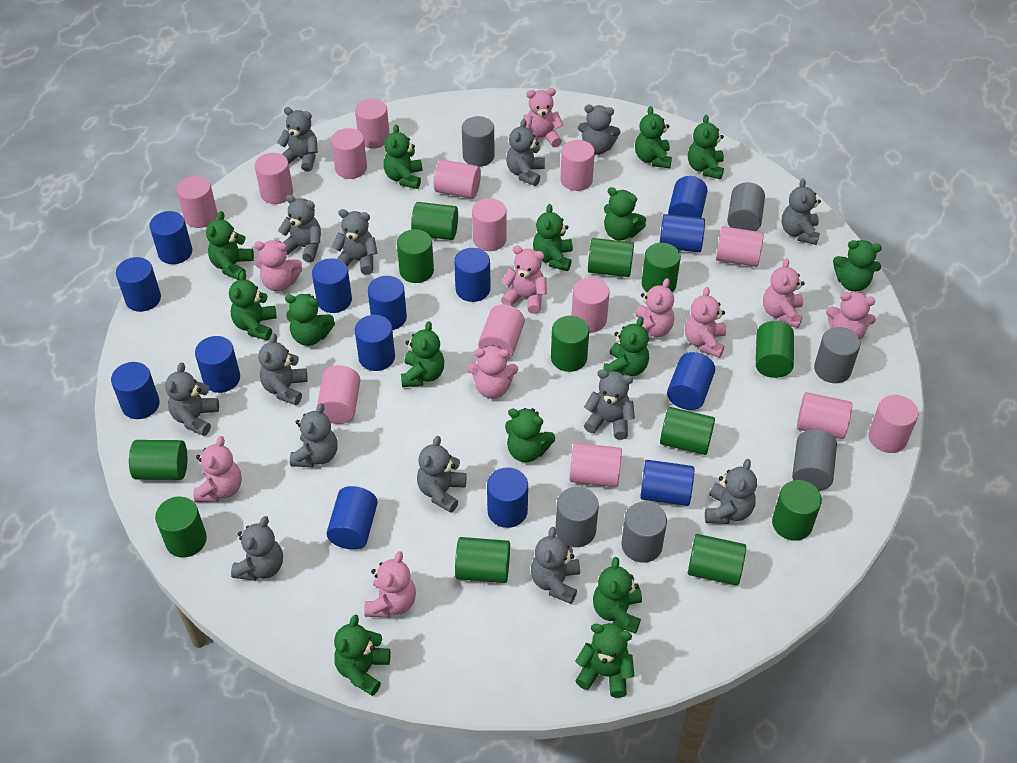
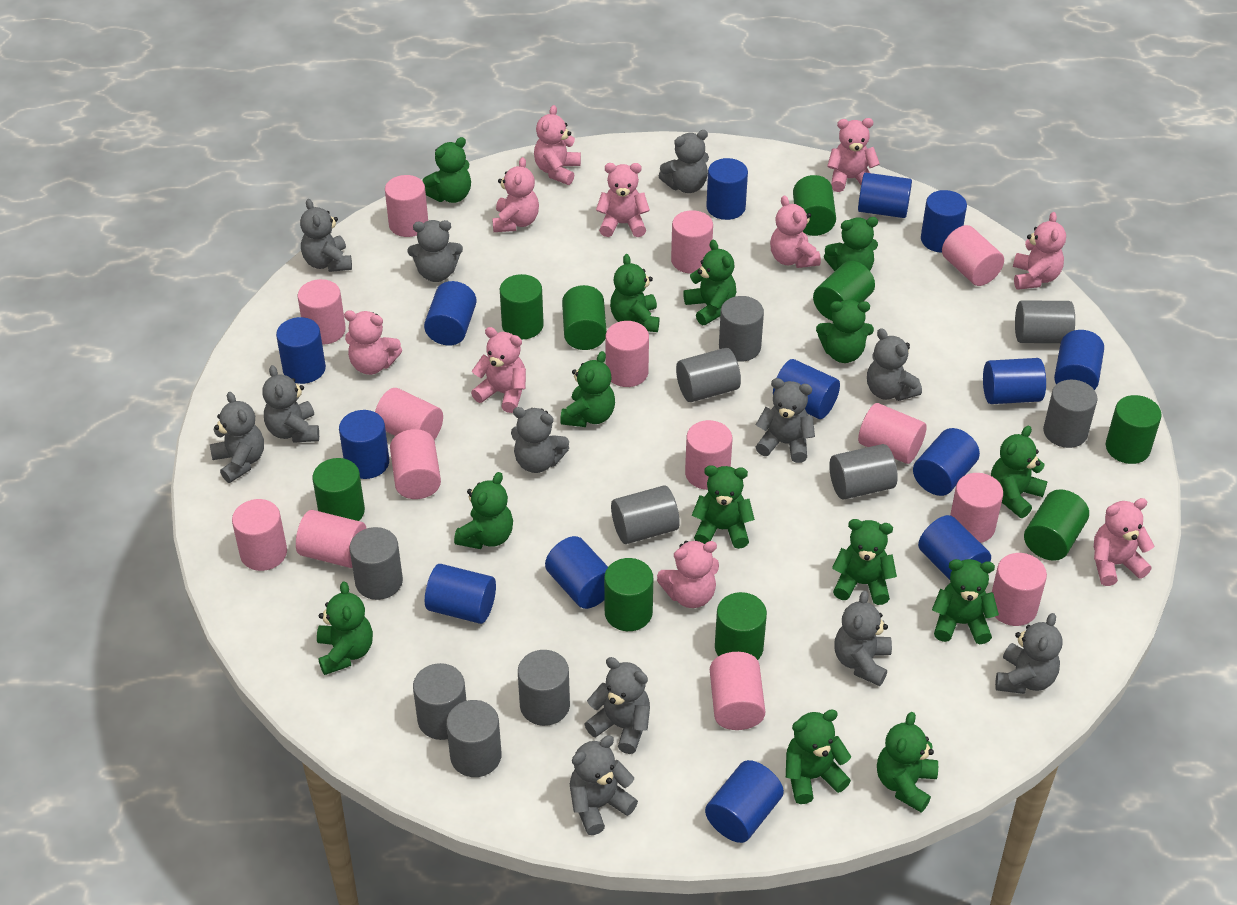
green cylinder: [129,440,187,480] [155,496,207,557] [397,229,434,283] [411,202,458,240] [455,537,510,583] [551,316,589,372] [588,238,634,277] [642,243,681,293] [660,407,715,455] [688,534,746,586] [756,321,794,378] [772,480,822,541] = 12 -> [312,458,365,521] [500,274,544,339] [562,285,607,350] [604,558,653,631] [715,592,767,660] [793,175,836,236] [813,261,875,321] [1024,489,1089,561] [1106,395,1162,464] = 9
green teddy bear: [206,211,254,280] [229,271,277,340] [285,294,335,346] [334,615,391,696] [384,124,422,189] [401,321,444,387] [505,408,555,462] [533,204,573,271] [575,623,634,698] [593,557,642,634] [603,317,649,376] [604,187,646,241] [635,106,672,168] [688,115,724,179] [833,240,882,292] = 15 -> [317,581,373,675] [423,137,471,203] [454,472,513,549] [560,351,615,427] [610,254,660,332] [683,240,736,325] [692,465,755,549] [786,709,851,804] [816,300,874,363] [824,217,878,271] [832,519,897,605] [877,712,938,812] [932,559,999,644] [991,425,1048,518] = 14
grey cylinder: [462,116,495,167] [556,487,599,547] [622,501,667,563] [727,182,765,231] [792,430,837,491] [814,327,860,383] = 6 -> [350,527,403,600] [413,663,467,740] [446,700,501,777] [518,650,570,726] [611,485,680,544] [676,348,741,402] [719,296,764,362] [829,444,898,500] [1015,300,1075,343] [1043,380,1098,448] = 10
grey teddy bear: [165,363,219,436] [231,516,283,581] [258,333,308,405] [277,107,318,171] [278,195,321,262] [290,403,338,467] [332,209,377,275] [417,436,467,513] [506,119,545,186] [531,527,580,604] [578,105,621,155] [584,369,635,440] [705,459,757,524] [781,178,821,245] = 14 -> [210,392,264,483] [262,365,319,443] [300,199,352,272] [407,220,463,282] [511,407,569,473] [570,735,638,835] [585,657,650,754] [659,130,709,193] [756,378,815,463] [834,591,892,686] [867,328,922,401] [995,613,1063,694] = 12

